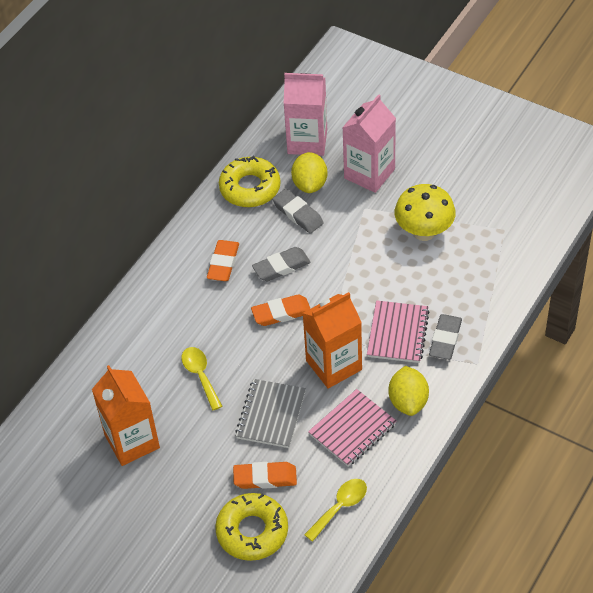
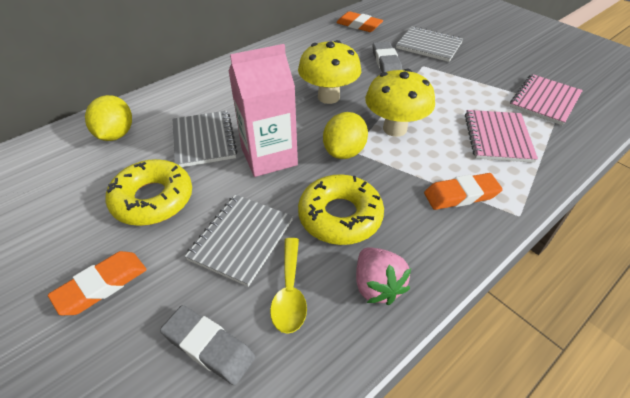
grey eraser: [252,247,311,281] [272,189,324,233] [429,314,462,360] = 3 -> [160,305,255,385] [373,42,402,73] = 2
grey notebook: [235,379,306,448] = 1 -> [172,111,237,167] [185,195,293,287] [396,26,463,62] = 3
orange carton: [92,365,160,466] [303,292,362,389] = 2 -> none = 0
pink carton: [284,73,327,156] [342,94,396,193] = 2 -> [229,44,298,177] = 1
pink strawberry: none = 0 -> [356,247,411,305] = 1
yellow mushroom: [394,184,456,241] = 1 -> [298,40,361,104] [365,69,435,137] = 2
yellow spoon: [182,347,222,410] [304,479,367,542] = 2 -> [270,238,307,334] = 1

